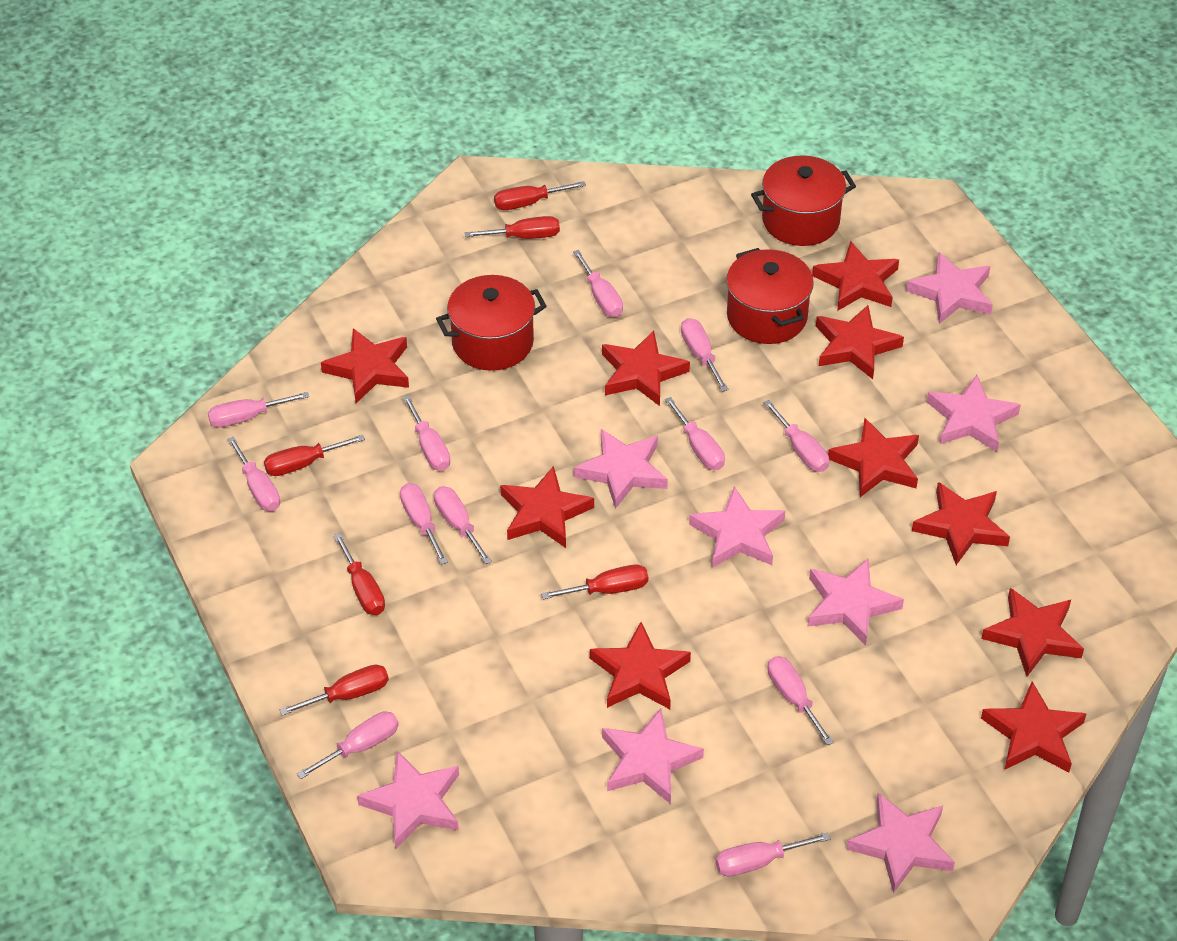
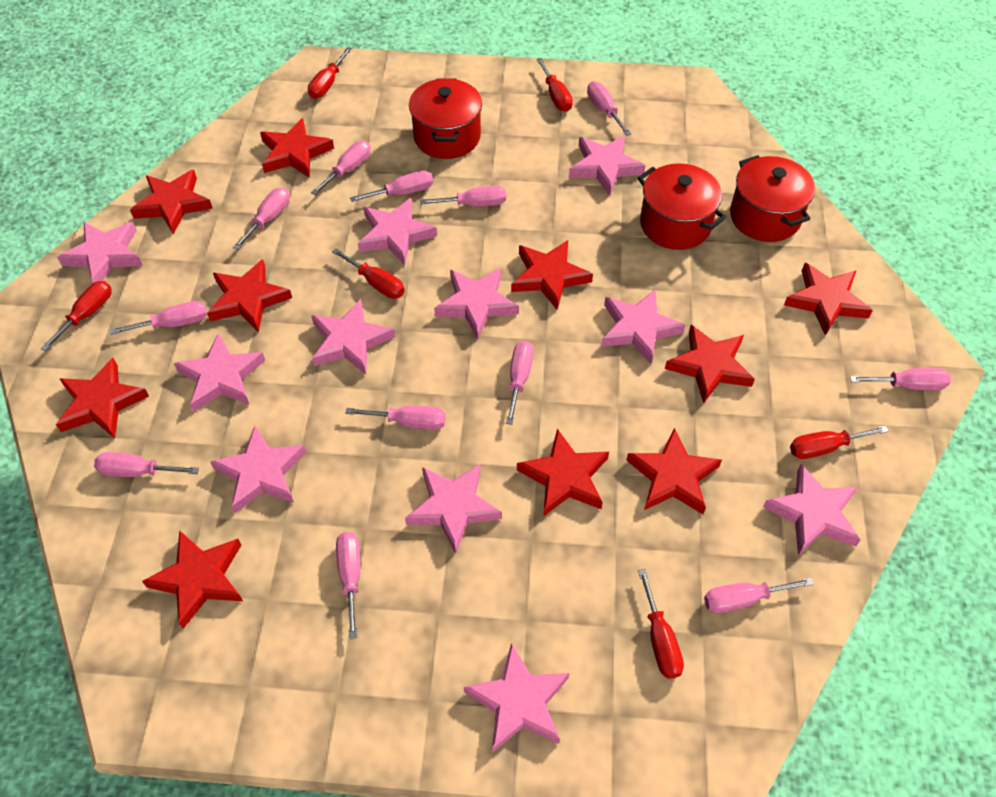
pink star: [357,751,459,849] [574,429,668,509] [602,709,704,804] [689,486,785,568] [807,559,904,646] [846,793,955,894] [906,252,993,324] [927,375,1021,452] = 8 -> [57,222,143,283] [174,333,265,412] [210,426,307,513] [312,299,395,374] [358,198,437,265] [405,464,502,554] [434,268,519,340] [464,643,570,753] [569,135,646,196] [601,289,685,364] [763,464,860,555] = 11

